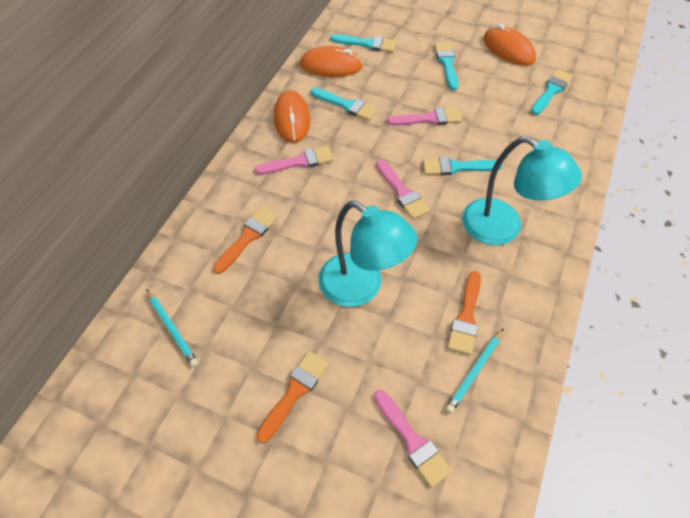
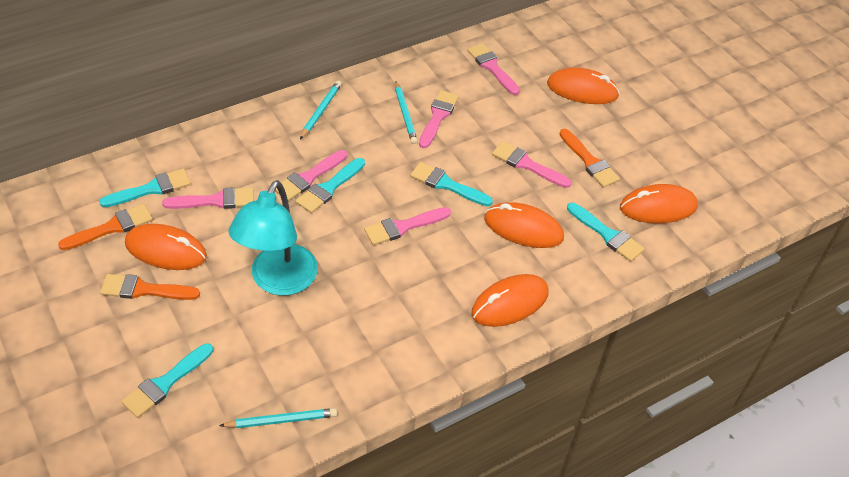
orange mouse: [274,90,310,143] [300,46,363,77] [483,24,536,66] = 3 -> [125,224,207,270] [471,274,549,327] [484,202,564,248] [547,67,620,104] [620,184,698,223] = 5
pink brush: [255,146,334,175] [374,390,452,488] [376,159,430,219] [387,108,462,125] = 4 -> [162,187,254,209] [275,150,347,201] [364,207,451,245] [419,90,459,148] [467,43,520,95] [492,141,571,188] = 6
turquoise lamp: [319,201,418,307] [462,136,582,245] = 2 -> [229,180,318,296] = 1
turquoise pencil: [146,289,198,367] [445,328,504,413] = 2 -> [219,408,337,428] [300,81,342,139] [395,81,417,144] = 3

